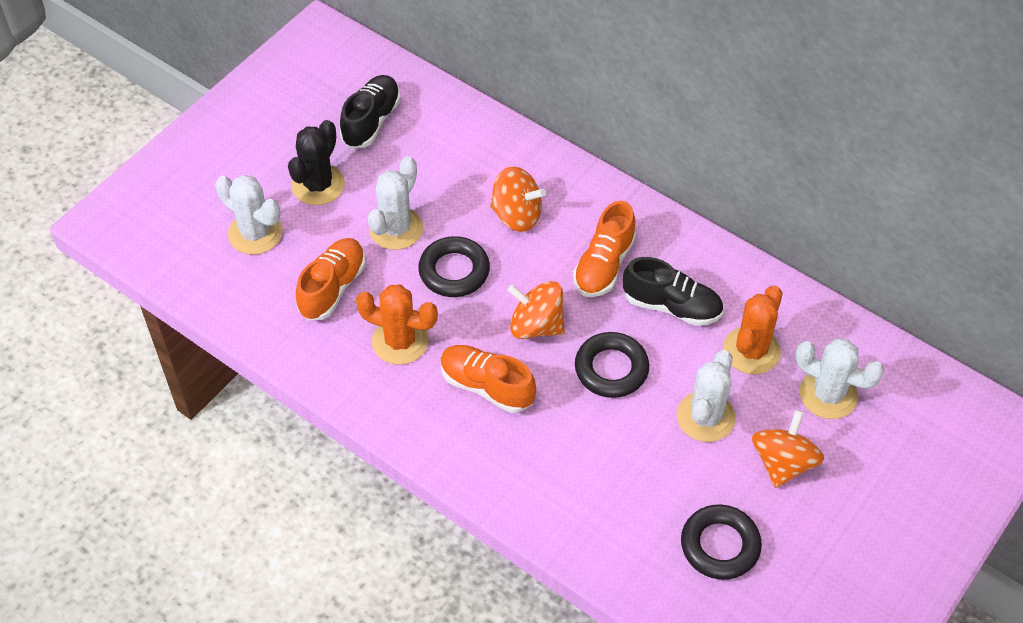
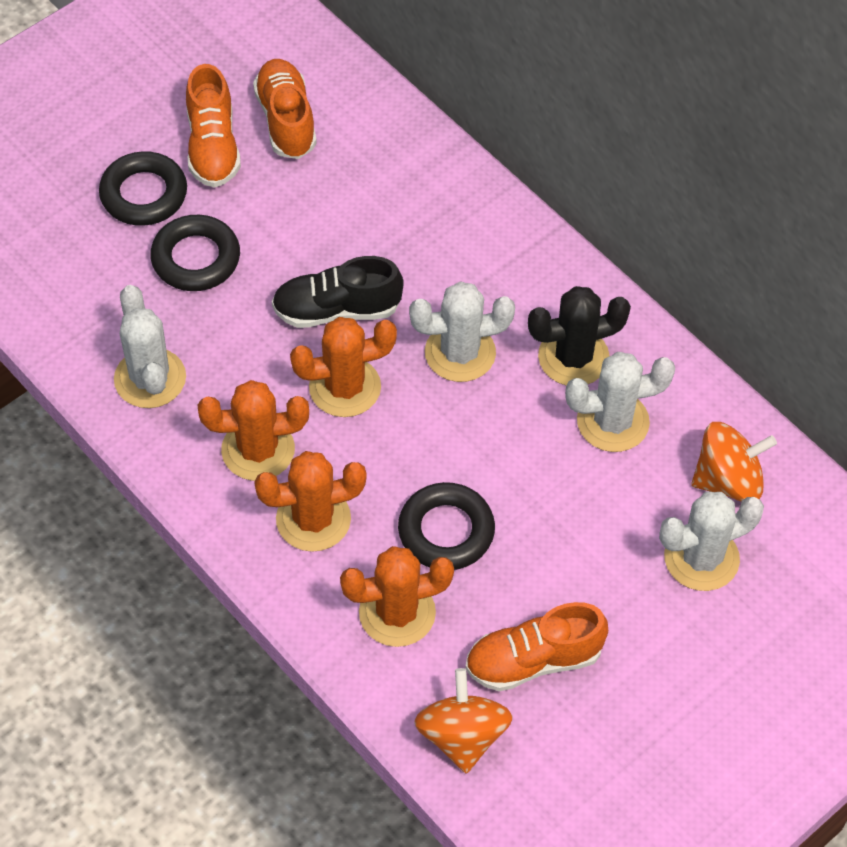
black shoe: [340,75,401,148] [623,257,723,326] = 2 -> [272,256,404,328] = 1
orange cactus: [356,284,438,365] [723,285,783,374] = 2 -> [198,380,309,481] [254,451,366,552] [290,317,397,417] [340,546,454,647] = 4
orange spinning top: [490,166,546,232] [507,281,565,339] [752,410,824,488] = 3 -> [414,668,512,774] [691,422,777,502] = 2

